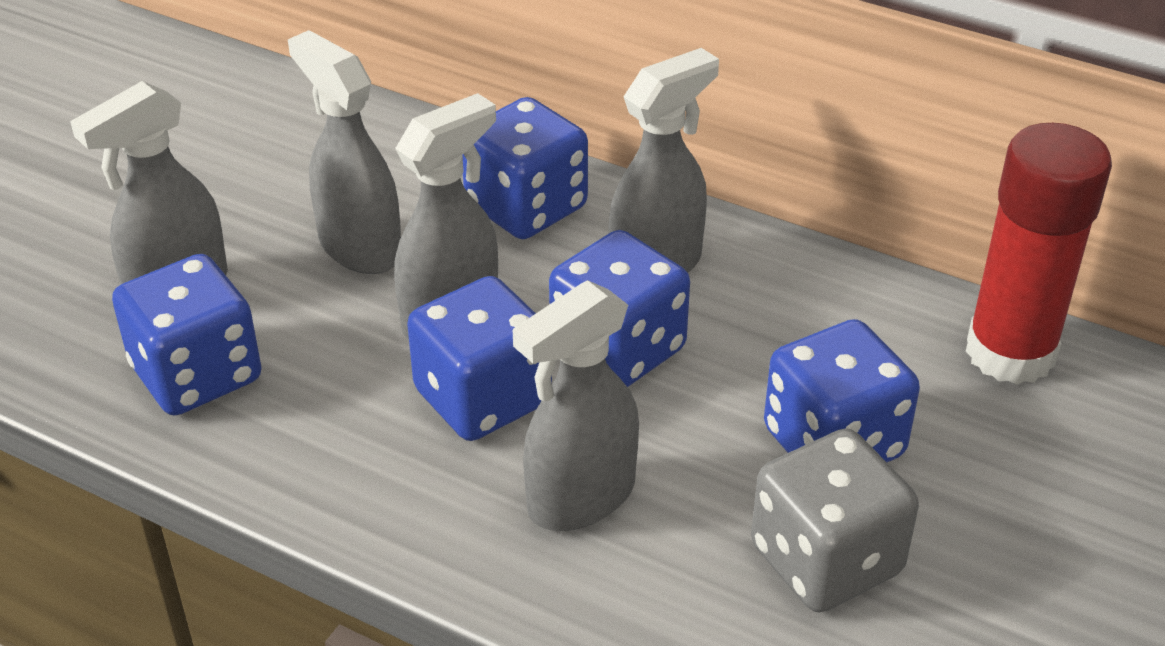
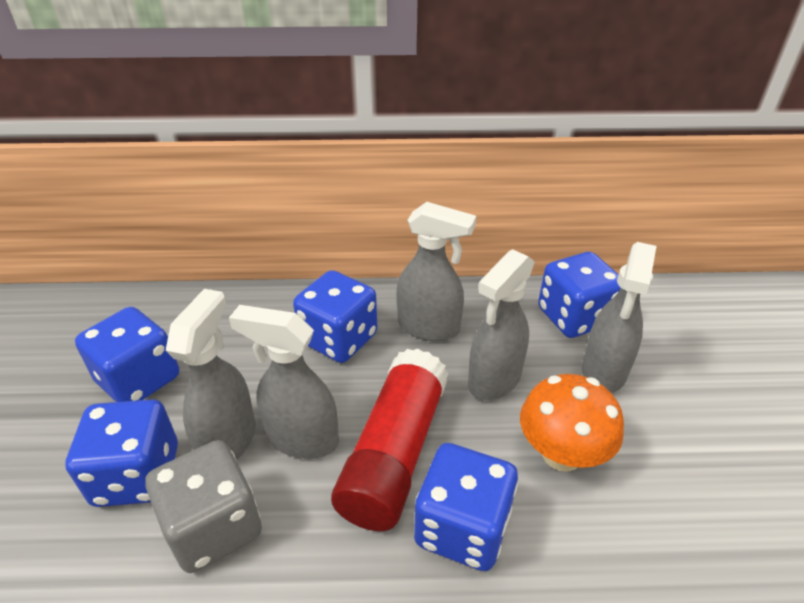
orange mushroom: none = 0 -> [520,374,624,472] = 1

